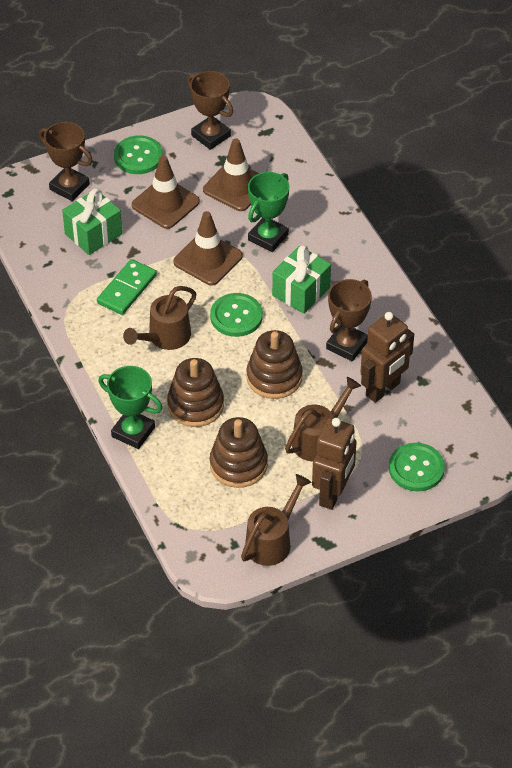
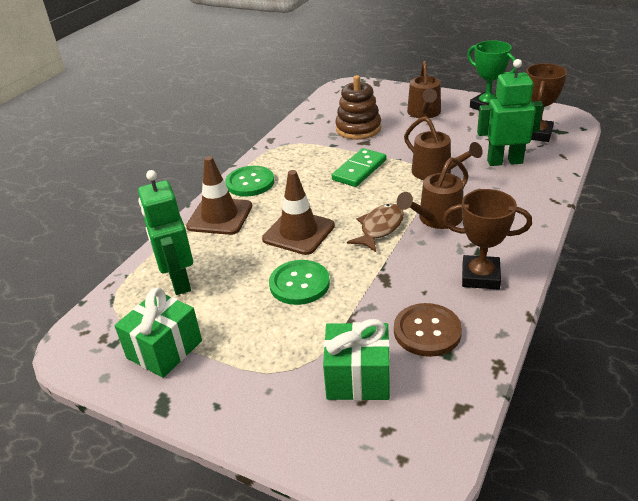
brown button: none = 0 -> [394,303,462,357] = 1
brown fish: none = 0 -> [347,204,404,252] = 1
brown robot: [312,418,357,510] [360,312,414,403] = 2 -> none = 0
brown stacking toy: [167,358,224,427] [210,417,268,488] [246,330,303,399] = 3 -> [335,75,381,140] = 1
brown traffic cone: [132,155,200,229] [173,211,243,286] [203,139,259,211] = 3 -> [186,156,252,235] [262,170,335,255] = 2
brown trophy: [39,122,93,201] [187,71,233,150] [326,279,372,361] = 3 -> [443,189,532,290] [526,63,567,142] = 2
green button: [114,136,163,174] [210,293,263,337] [389,443,445,492] = 3 -> [225,166,274,197] [269,260,330,305] = 2
green robot: none = 0 -> [138,170,193,295] [477,59,543,166] = 2
green trophy: [98,366,163,449] [248,172,289,252] = 2 -> [467,40,516,110] = 1

